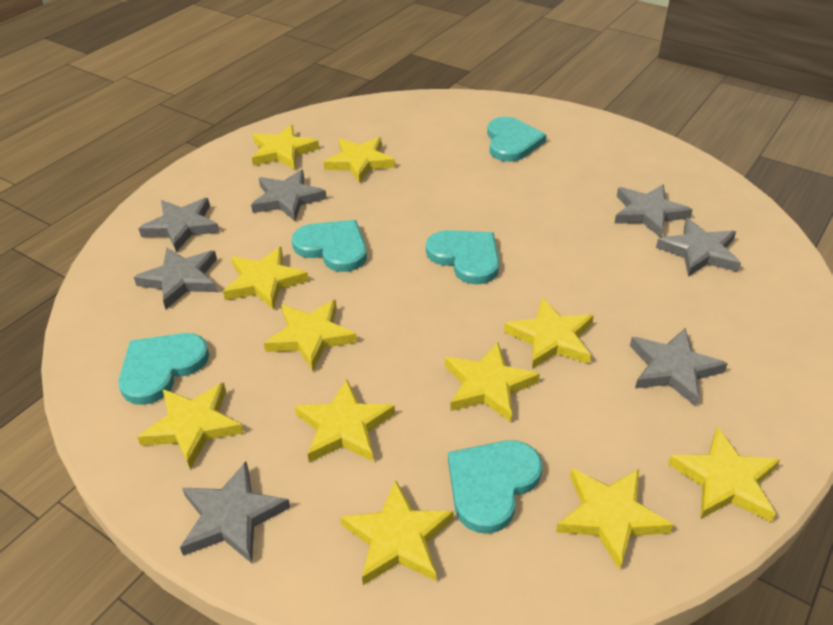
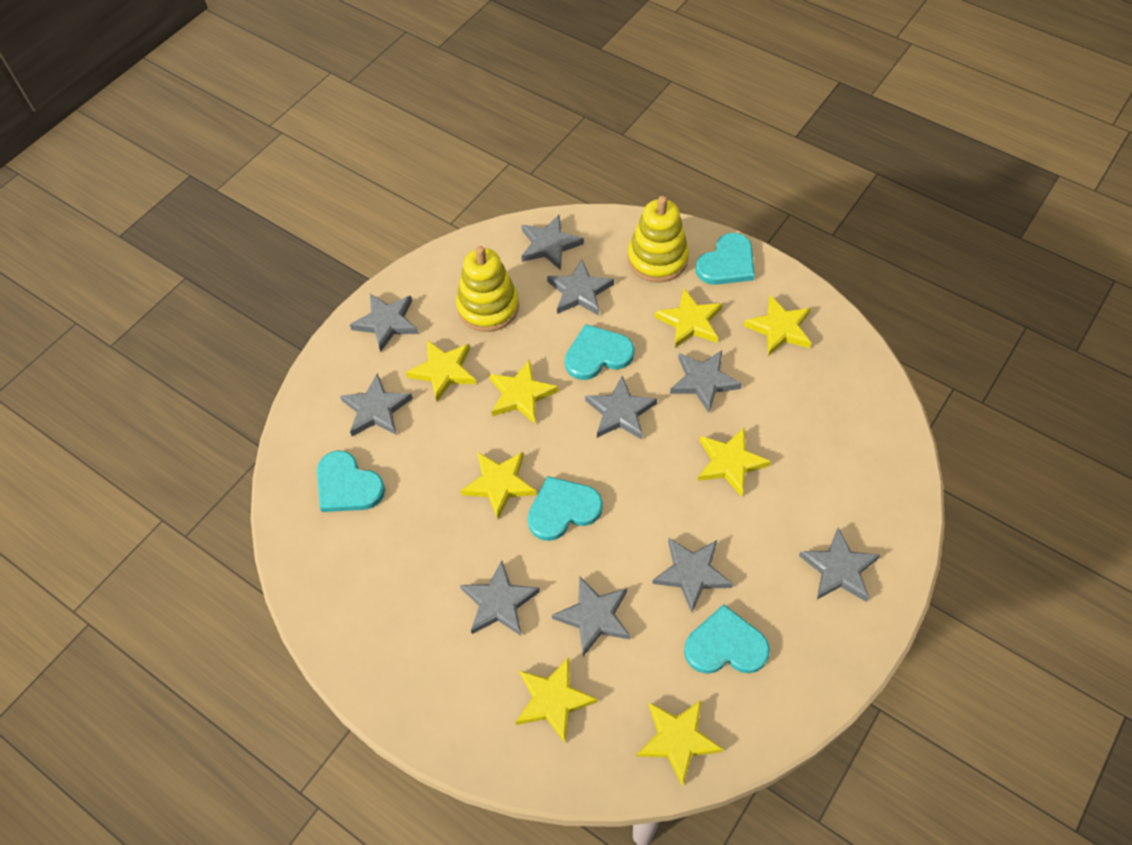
grey star: [134,248,217,309] [138,198,220,252] [180,462,290,563] [251,170,327,221] [614,185,693,238] [630,328,728,406] [656,218,741,277] = 7 -> [340,373,413,436] [350,294,419,352] [460,560,540,636] [521,215,584,270] [547,259,614,316] [552,576,630,656] [585,376,657,440] [652,538,733,612] [670,350,742,413] [799,528,880,602] = 10
yellow stacking toy: none = 0 -> [456,246,519,332] [627,196,689,283] = 2
yellow star: [137,382,244,469] [223,247,309,310] [252,125,319,170] [264,299,357,371] [294,379,395,462] [324,137,395,183] [340,480,454,585] [445,342,540,422] [504,298,594,369] [556,468,673,570] [668,427,780,522] = 11 -> [406,340,476,402] [461,452,537,519] [489,359,558,424] [516,657,598,743] [636,700,724,787] [655,288,723,348] [698,428,771,497] [744,295,811,356] = 8

